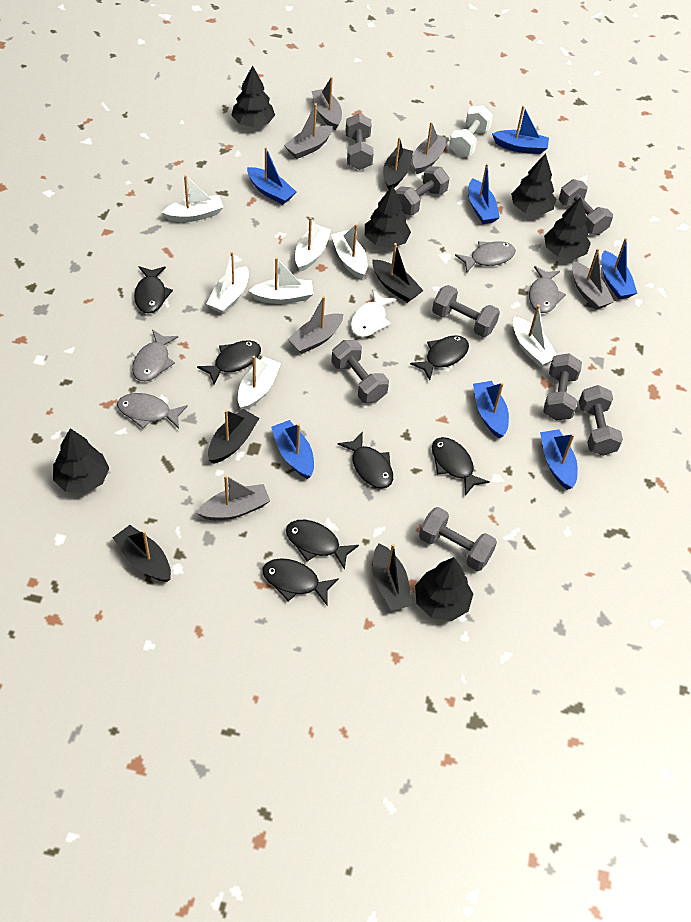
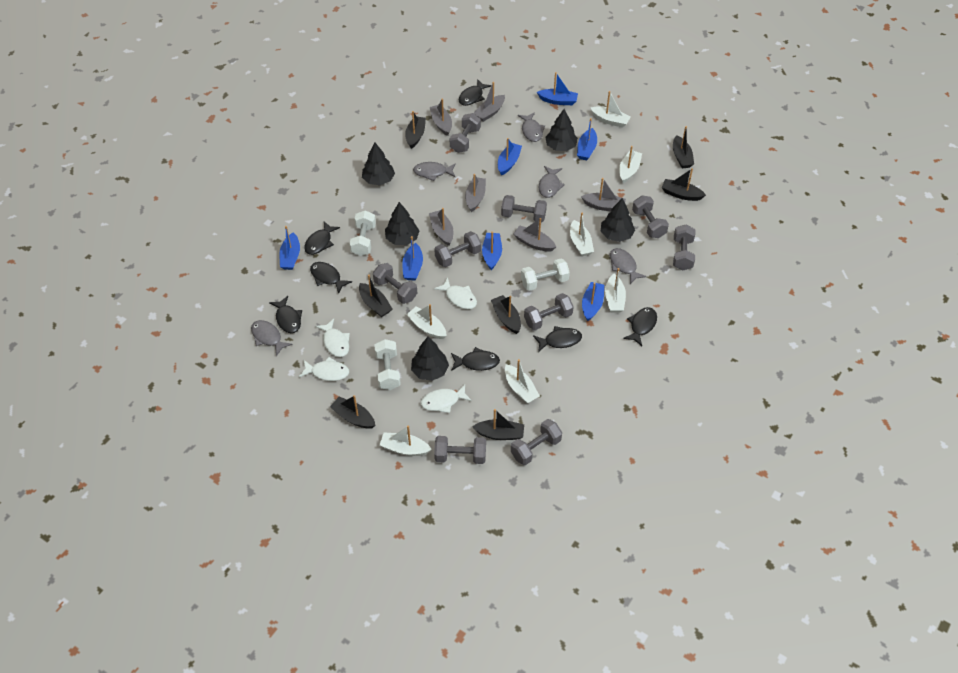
black boat: [113,525,171,582] [208,409,259,464] [373,243,424,303] [373,543,413,611] [383,137,413,190] = 5 -> [330,395,375,429] [359,275,392,317] [405,111,426,149] [472,409,524,440] [491,295,521,334] [662,168,706,201] [673,126,694,169] = 7
black tree: [53,428,109,493] [231,65,275,127] [365,185,411,248] [415,557,473,621] [511,153,556,215] [544,197,591,259] = 6 -> [362,143,395,185] [385,202,420,245] [411,337,449,381] [545,109,578,151] [601,198,635,242] = 5
grey dumbbell: [331,340,389,403] [346,113,374,170] [395,166,449,215] [419,507,497,571] [432,285,500,337] [543,353,582,421] [559,179,613,235] [579,385,623,456] = 8 -> [373,263,417,304] [434,231,482,267] [434,436,486,464] [450,113,481,153] [501,195,547,223] [511,419,562,465] [524,293,574,330] [632,195,669,238] [673,225,695,271] = 9
grey fish: [117,393,188,429] [132,329,178,381] [455,241,516,273] [529,266,566,313] = 4 -> [251,320,293,356] [413,162,456,181] [518,112,545,142] [538,166,565,198] [610,248,647,284] = 5
white dumbbell: [449,105,493,157] = 1 -> [350,210,376,256] [374,339,401,390] [521,259,570,291] = 3
white fish: [350,290,397,337] = 1 -> [299,357,349,381] [315,319,350,357] [421,384,472,413] [434,277,477,309] = 4

